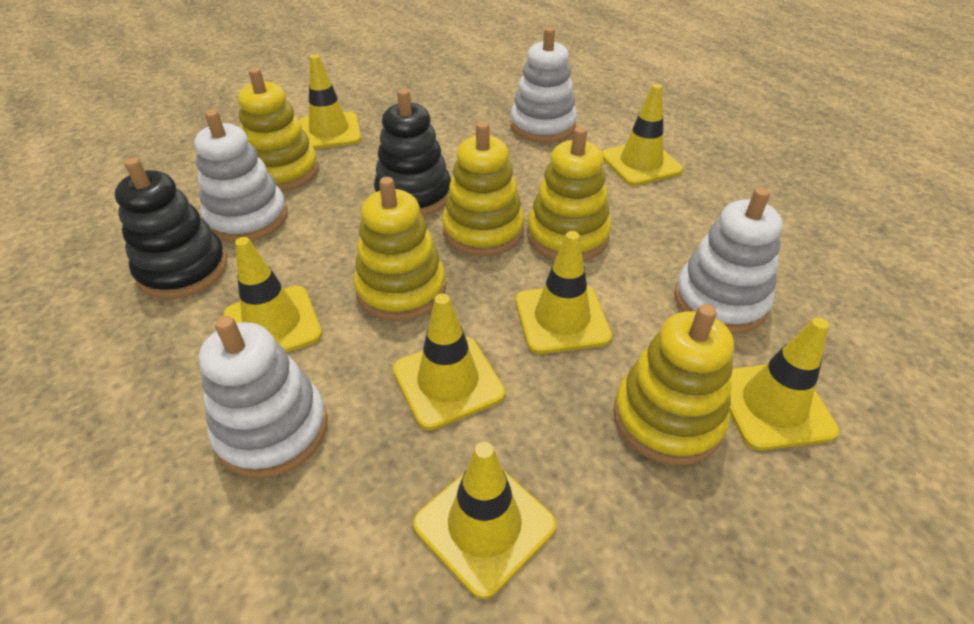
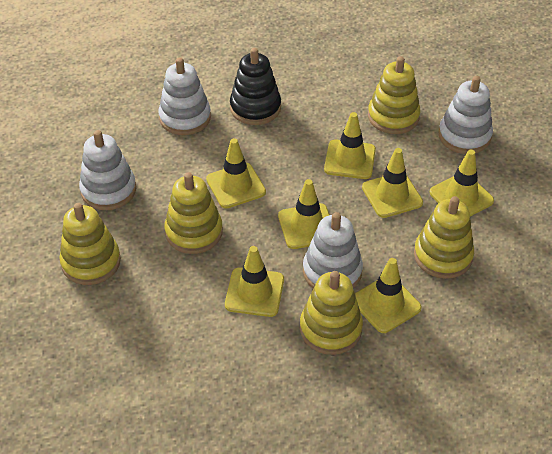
black stacking toy: [115,158,227,299] [374,89,451,216] = 2 -> [230,48,281,125] = 1

